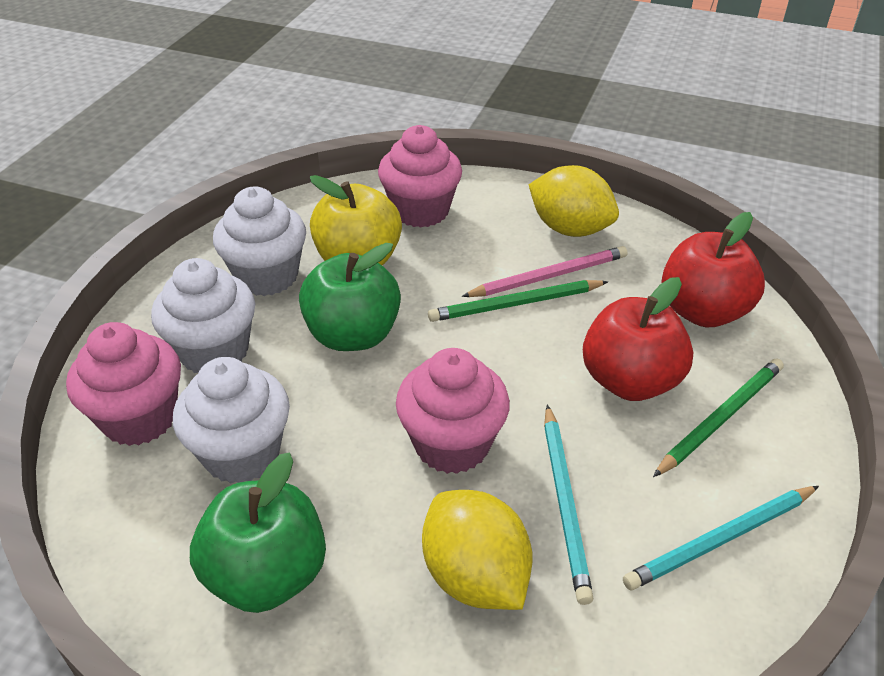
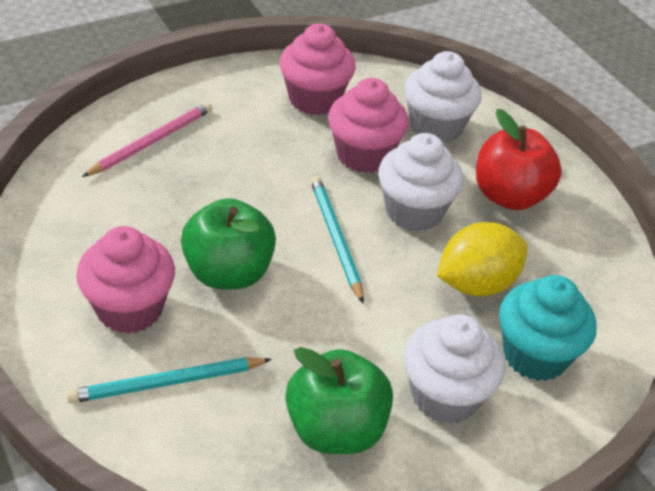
green pencil: [428,280,608,322] [653,358,784,477] = 2 -> none = 0
red apple: [583,277,693,401] [661,212,765,327] = 2 -> [476,109,562,210] = 1
turquoise cupcake: none = 0 -> [499,275,596,381] = 1
yellow apple: [310,175,402,265] = 1 -> none = 0
yellow lemon: [422,490,533,610] [528,165,619,237] = 2 -> [437,222,527,296] = 1

